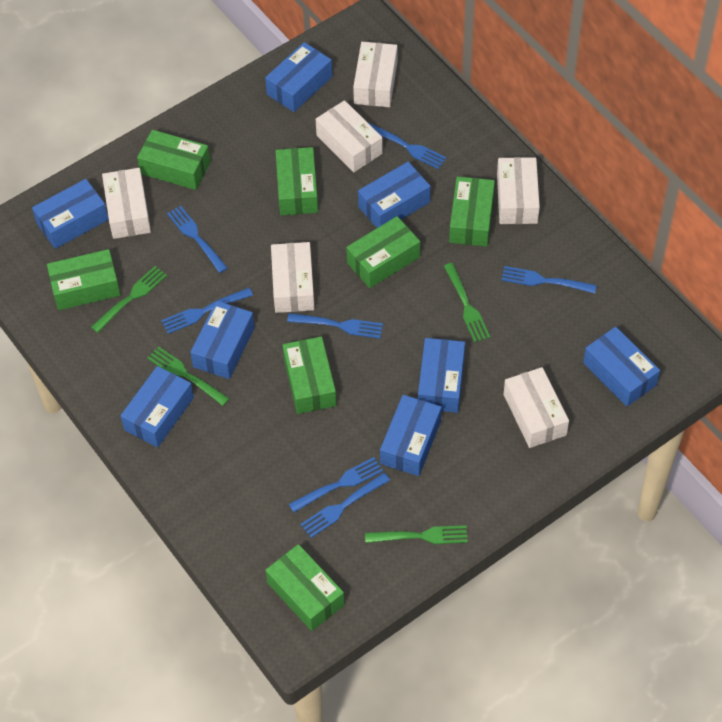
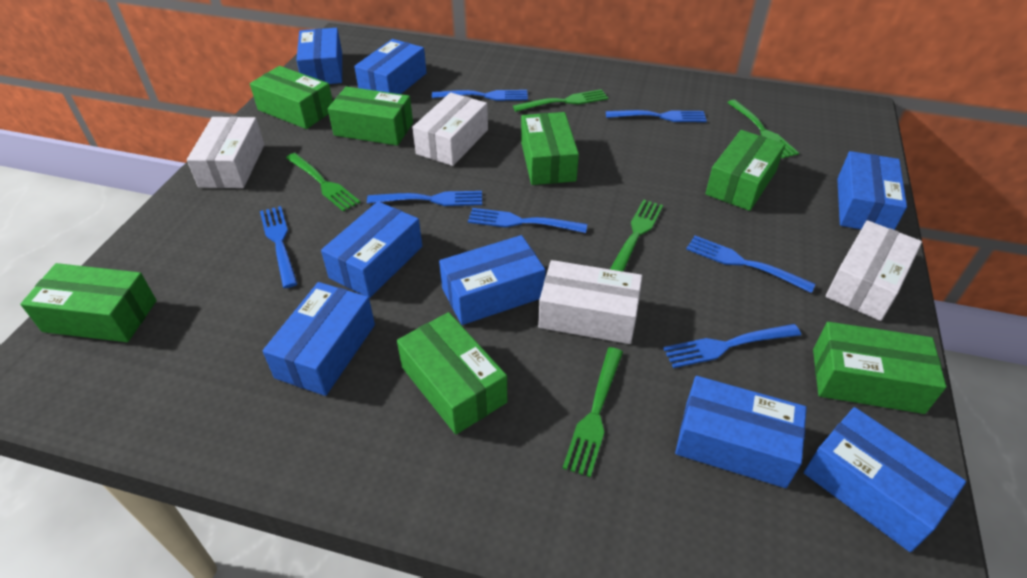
green fork: [91,266,167,333] [147,346,230,406] [365,525,468,544] [444,263,490,343] = 4 -> [286,153,360,212] [513,89,608,112] [563,347,623,477] [610,199,663,272] [727,100,799,158] = 5
white box: [102,168,151,239] [271,242,315,313] [316,100,383,172] [353,42,397,107] [497,157,540,224] [504,367,569,448] = 6 -> [187,117,264,188] [412,92,488,166] [538,260,642,344] [826,220,922,321] = 4

